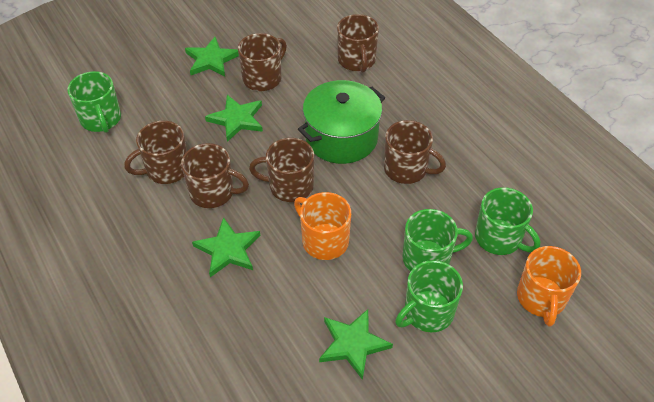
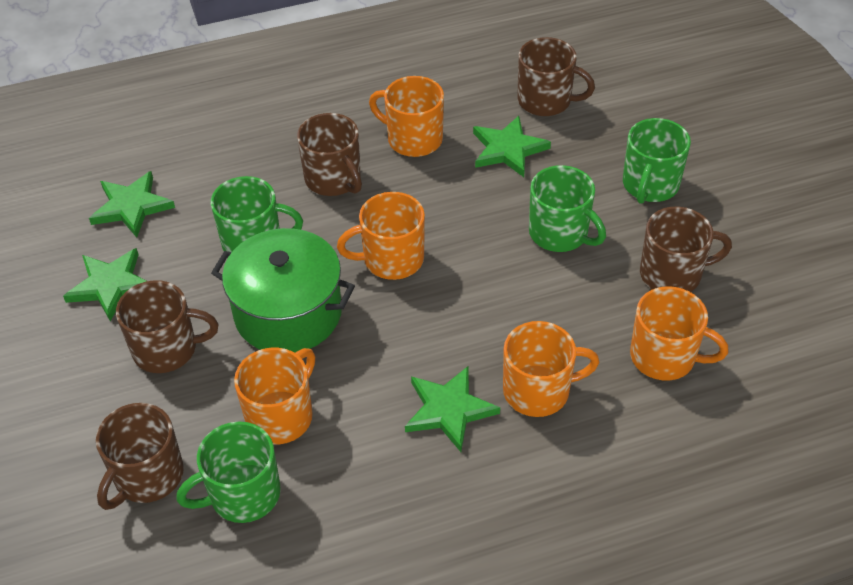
brown mug: [124,121,187,184] [181,143,249,208] [238,33,287,91] [249,138,314,202] [337,14,379,72] [384,120,446,184] = 6 -> [96,403,184,510] [116,280,218,373] [297,113,362,196] [517,37,595,116] [640,207,732,292] = 5
orange mug: [294,192,351,260] [517,246,581,327] = 2 -> [234,348,315,444] [337,192,425,280] [369,76,444,157] [503,321,599,417] [630,286,729,381] = 5

